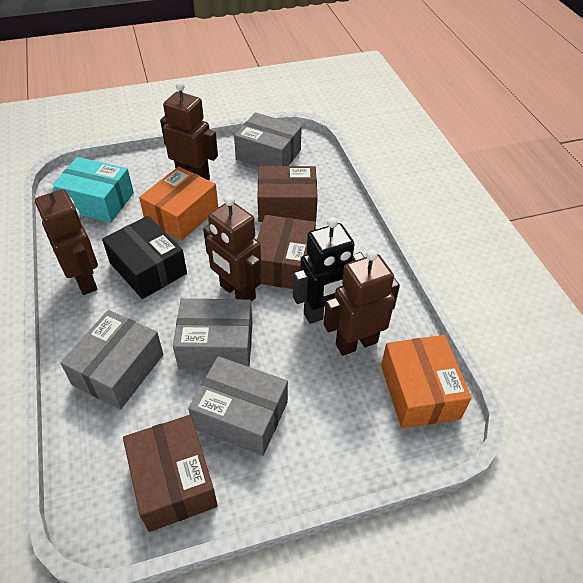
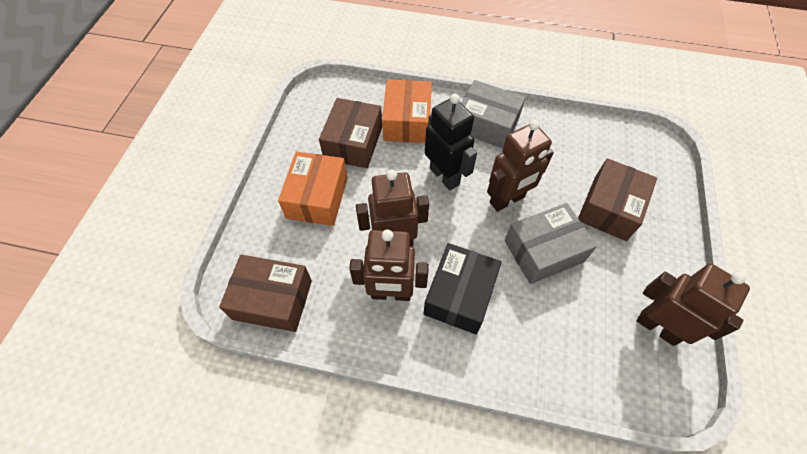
grey box: [60,310,163,410] [173,298,252,370] [188,356,288,456] [234,112,302,167] = 4 -> [461,80,526,148] [505,203,597,284] = 2
turquoise box: [52,157,134,223] = 1 -> none = 0

